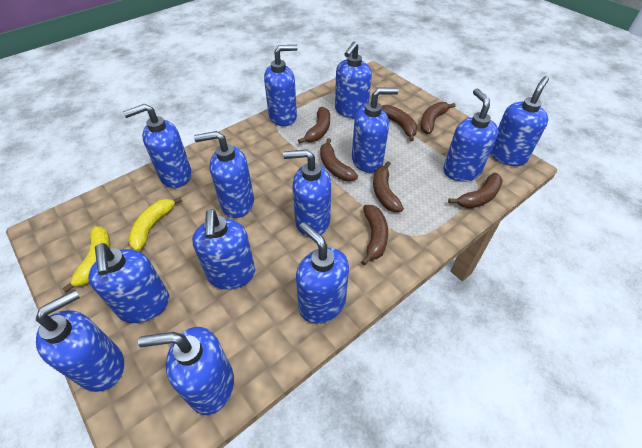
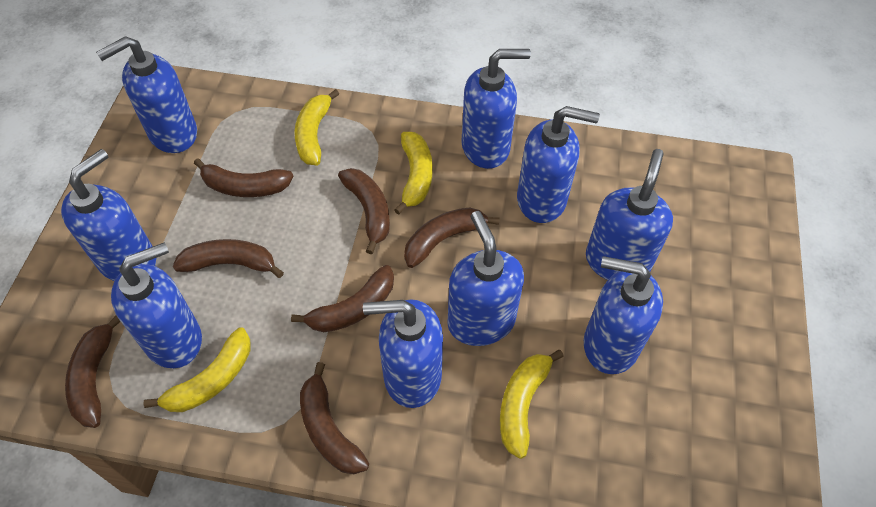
blue soap dispenser: [36,290,124,392] [88,243,169,323] [123,104,192,188] [138,327,234,415] [192,209,255,290] [194,131,254,218] [264,45,298,126] [283,149,331,237] [296,222,349,324] [335,41,372,119] [352,88,399,173] [443,88,498,182] [490,76,549,166] = 13 -> [61,149,156,281] [96,36,197,153] [111,243,202,368] [363,299,443,408] [447,211,524,346] [461,49,531,169] [517,106,600,223] [584,256,663,374] [586,149,673,280] = 9
yellow banana: [62,226,110,293] [128,197,182,251] = 2 -> [144,327,250,412] [294,89,339,165] [394,132,433,215] [500,350,564,459] = 4

